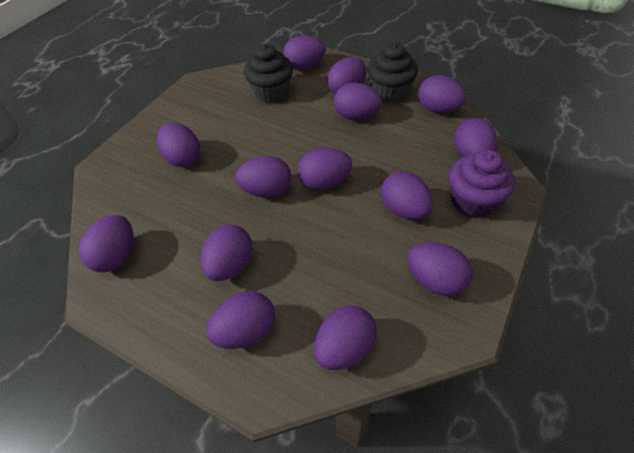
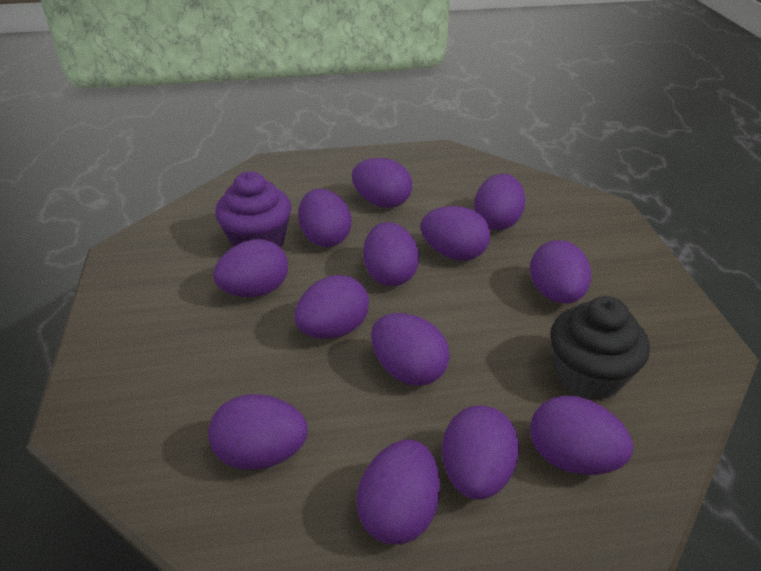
black cupcake: [244,44,293,103] [367,42,418,103] = 2 -> [550,296,650,400] = 1
purple egg: [79,215,134,272] [157,123,200,167] [201,225,252,281] [207,291,275,349] [235,156,291,197] [283,35,325,70] [298,148,352,190] [314,305,377,370] [327,57,366,94] [334,83,382,120] [381,171,433,220] [408,242,473,296] [418,75,466,113] [454,118,497,157] = 14 -> [208,394,308,470] [213,239,288,297] [295,275,369,339] [298,189,352,247] [352,158,412,208] [357,440,440,545] [363,222,419,286] [371,313,450,386] [421,206,491,261] [442,405,519,500] [474,174,525,230] [530,240,591,304] [530,396,633,475] = 13

